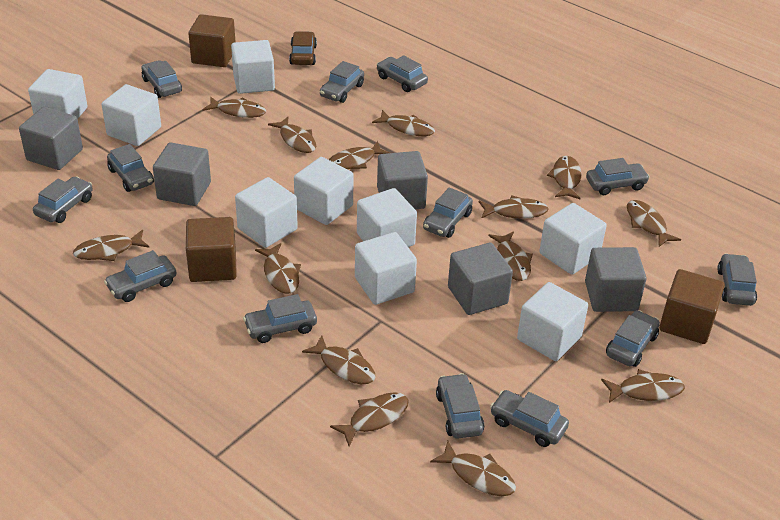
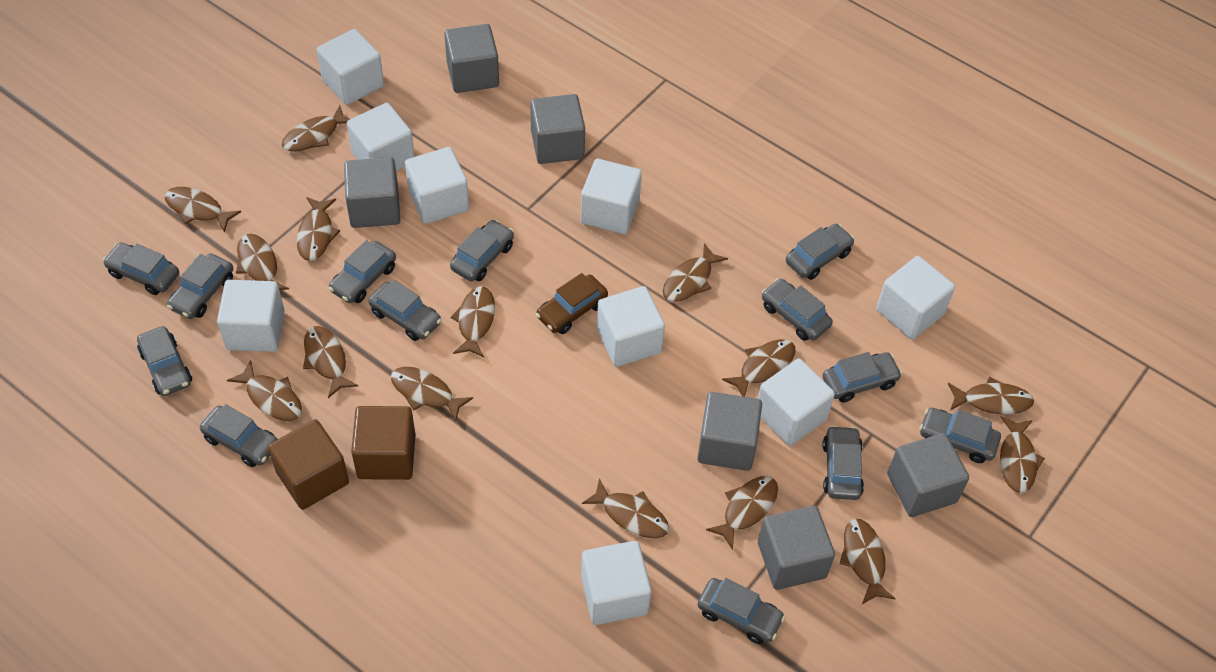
brown cube: [186,217,237,282] [188,14,235,67] [659,269,725,344] = 3 -> [268,419,349,510] [351,406,415,480] = 2
brown fish: [73,230,149,261] [202,97,266,118] [255,243,301,294] [268,117,316,153] [302,335,376,384] [329,141,389,169] [330,392,409,447] [372,110,435,136] [430,441,516,496] [479,195,549,219] [488,231,533,281] [547,156,582,199] [601,369,685,403] [627,200,681,247] = 14 -> [164,187,241,233] [227,360,302,421] [236,234,289,290] [282,105,350,152] [297,197,340,261] [303,326,358,398] [391,367,473,422] [450,286,495,357] [582,478,669,538] [663,243,728,302] [706,476,778,550] [722,339,795,397] [840,518,896,604] [948,376,1034,414] [1000,416,1045,493] = 15
grey cube: [19,107,83,170] [153,142,211,206] [377,151,428,209] [448,243,513,315] [585,247,647,312] = 5 -> [344,157,400,228] [444,24,499,93] [530,94,585,164] [697,392,762,471] [758,506,835,590] [887,433,969,517] = 6

